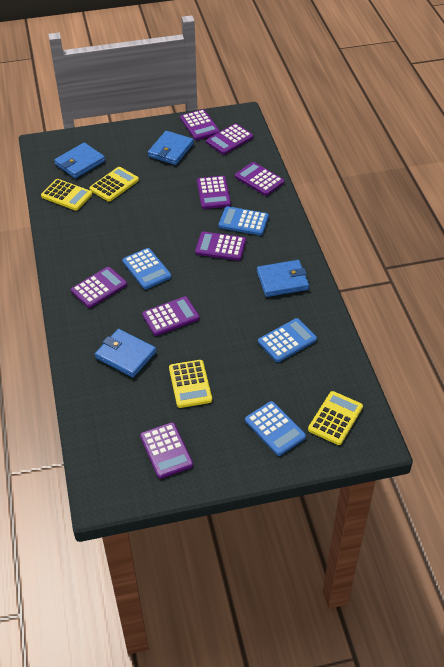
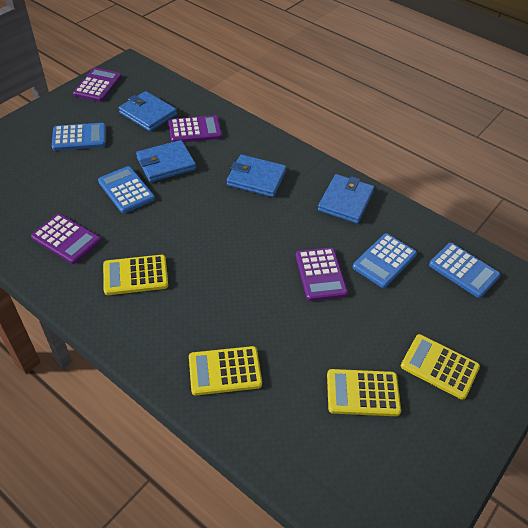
purple calculator: [71,267,127,308] [140,422,193,479] [142,296,200,336] [180,109,220,140] [195,232,246,261] [197,176,231,209] [206,123,253,155] [235,162,284,196] = 8 -> [31,214,101,264] [73,68,121,102] [168,115,222,142] [296,247,348,301] = 4

